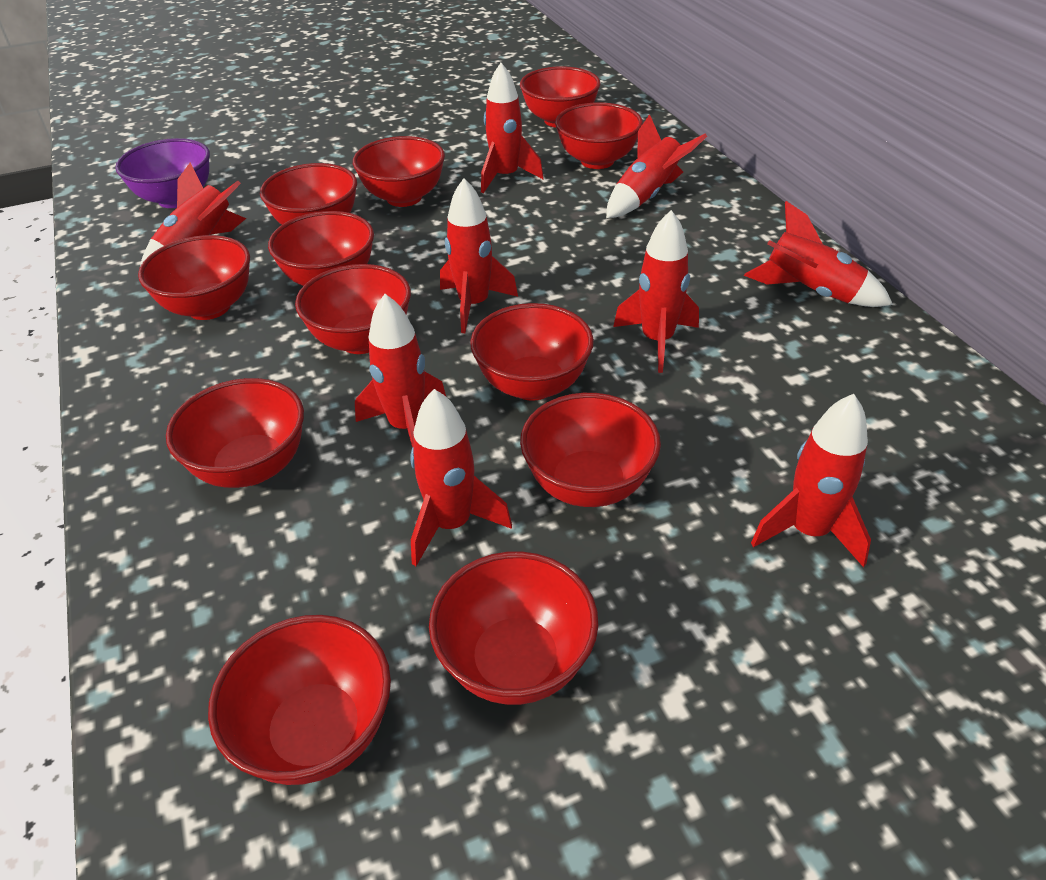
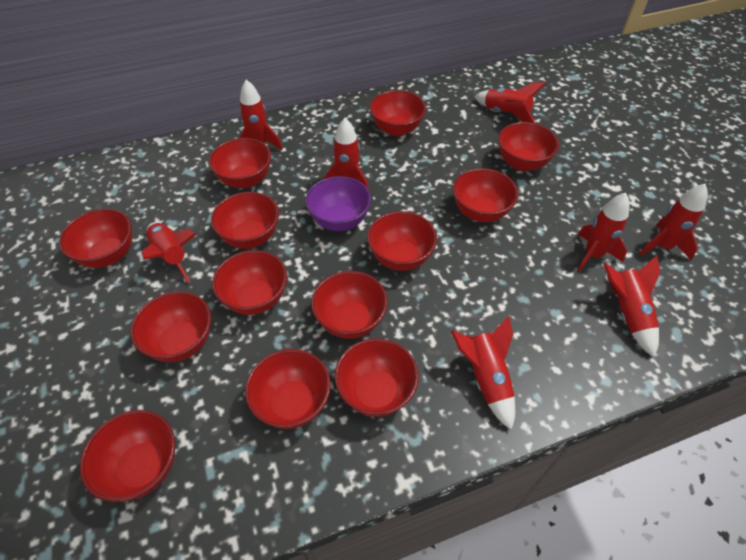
red bowl: [138,235,250,320] [166,378,304,488] [208,615,391,785] [260,163,357,225] [268,211,374,286] [295,264,411,354] [353,136,445,207] [429,551,599,705] [470,303,594,401] [520,66,601,128] [520,393,661,507] [555,102,643,169] = 12 -> [59,209,132,268] [80,410,175,502] [131,291,211,362] [209,138,271,188] [211,192,279,249] [212,250,287,315] [245,349,331,429] [311,271,388,339] [335,338,419,417] [367,211,437,271] [370,90,426,137] [453,168,518,222] [498,122,559,171] = 13
red rocket: [140,162,246,266] [355,294,446,448] [410,389,512,566] [440,178,518,333] [481,63,544,193] [606,114,707,218] [613,210,699,373] [744,201,893,307] [751,394,871,567] = 9 -> [142,222,197,283] [240,80,283,150] [324,118,368,188] [451,316,515,431] [474,82,546,123] [577,193,630,273] [603,256,660,357] [639,184,708,261] = 8

